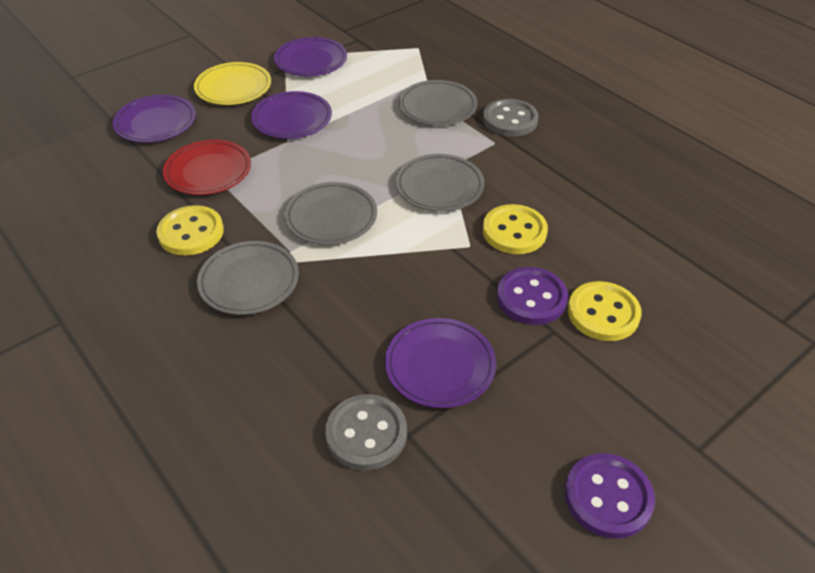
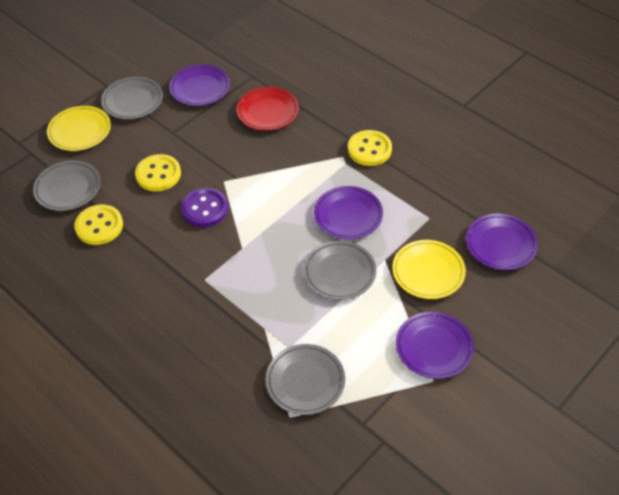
grey button: [325,394,407,470] [483,99,538,136] = 2 -> none = 0
purple button: [497,267,568,325] [565,453,655,539] = 2 -> [181,188,228,227] = 1
yellow plate: [194,62,271,105] = 1 -> [47,106,111,151] [392,240,466,299] = 2

